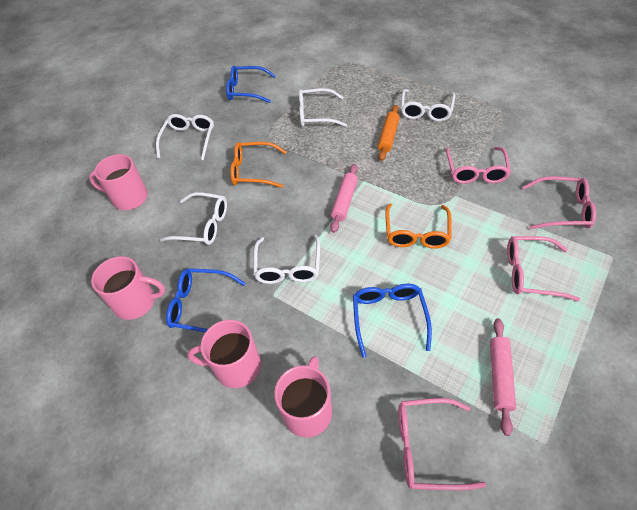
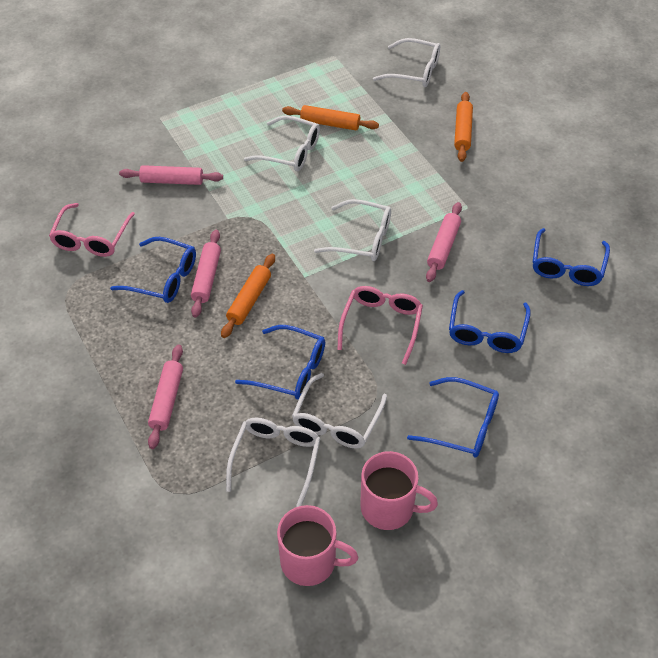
blue glasses: [166,268,246,332] [226,66,276,103] [353,284,432,358] = 3 -> [110,237,196,303] [235,325,325,400] [407,377,499,458] [449,290,531,353] [533,228,610,286] = 5
orange glasses: [230,142,287,188] [385,203,452,249] = 2 -> none = 0
orange rolling pin: [378,105,400,161] = 1 -> [221,254,275,338] [282,105,379,130] [454,92,473,162] = 3
pink glasses: [398,398,486,490] [446,147,511,184] [507,236,580,301] [523,176,596,229] = 4 -> [49,203,135,257] [337,286,423,365] = 2
pink mug: [89,154,148,210] [91,256,165,320] [187,320,261,388] [274,356,332,438] = 4 -> [277,505,358,586] [360,451,438,530] = 2
pink rolling pin: [330,164,358,233] [490,318,516,436] = 2 -> [119,165,223,185] [148,345,183,449] [191,230,221,318] [426,202,462,282] = 4

